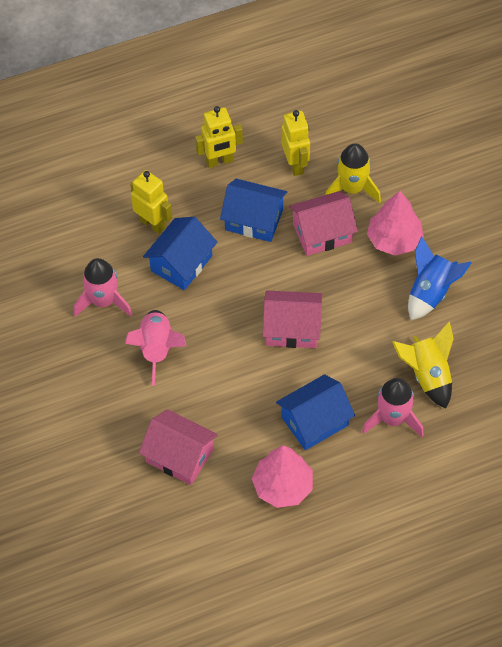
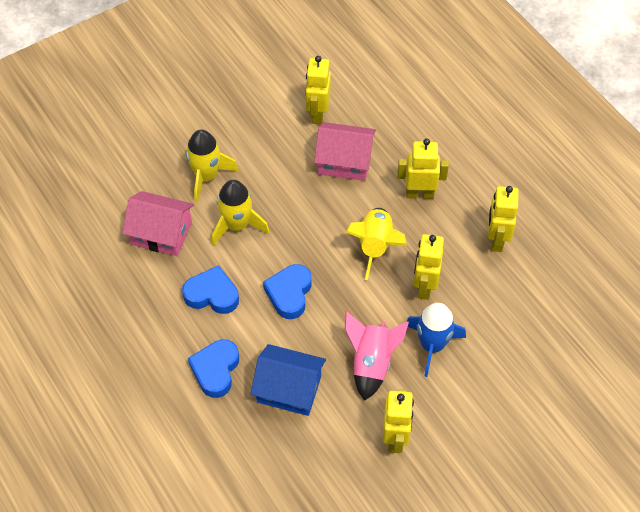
blue heart: none = 0 -> [182,265,239,314] [188,339,239,398] [263,264,312,319] = 3
blue house: [143,217,217,290] [220,179,287,242] [276,374,355,450] = 3 -> [251,344,326,416] = 1
pink house: [139,409,218,485] [263,290,322,348] [289,191,358,256] = 3 -> [122,191,194,256] [314,122,376,181] = 2
pink rocket: [74,258,132,317] [125,310,186,385] [362,378,424,437] = 3 -> [345,311,409,401] = 1
pink tree: [252,445,313,508] [367,191,424,256] = 2 -> none = 0
yellow robot: [130,170,172,234] [195,106,243,168] [281,110,310,176] = 3 -> [306,56,331,124] [383,390,414,453] [397,138,449,199] [414,234,444,300] [488,186,519,252] = 5
yellow rocket: [325,143,381,203] [392,322,454,408] = 2 -> [185,130,238,203] [212,180,269,246] [346,208,406,280] = 3

